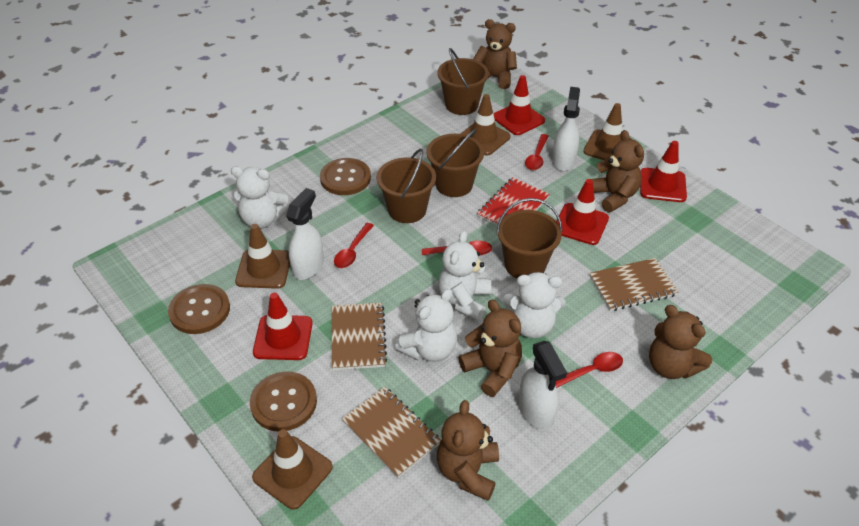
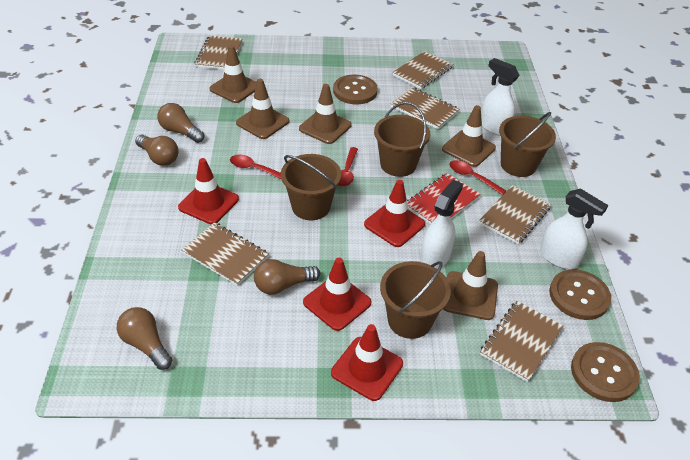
brown light bulb: none = 0 -> [117,307,172,370] [135,134,178,166] [157,103,204,143] [254,259,320,295] = 4
brown notebook: [332,303,387,370] [342,387,441,478] [590,258,678,311] = 3 -> [182,222,269,286] [194,35,243,70] [390,87,459,129] [393,51,453,89] [479,185,551,244] [480,301,563,382] = 6
brown teddy bear: [437,400,499,501] [459,300,522,397] [473,19,517,89] [591,130,644,212] [649,305,712,379] = 5 -> none = 0
brown traffic cone: [235,224,290,289] [252,429,333,509] [461,94,511,155] [583,103,633,160] = 4 -> [209,45,257,103] [236,79,289,139] [299,84,352,144] [442,105,496,167] [443,251,498,320] = 5
red spoon: [334,223,374,268] [422,240,492,255] [525,134,549,170] [556,352,623,388] = 4 -> [230,154,281,179] [338,147,358,187] [449,160,506,195] = 3
white teddy bear: [231,167,289,229] [395,289,457,362] [438,231,491,321] [503,272,565,338] = 4 -> none = 0

